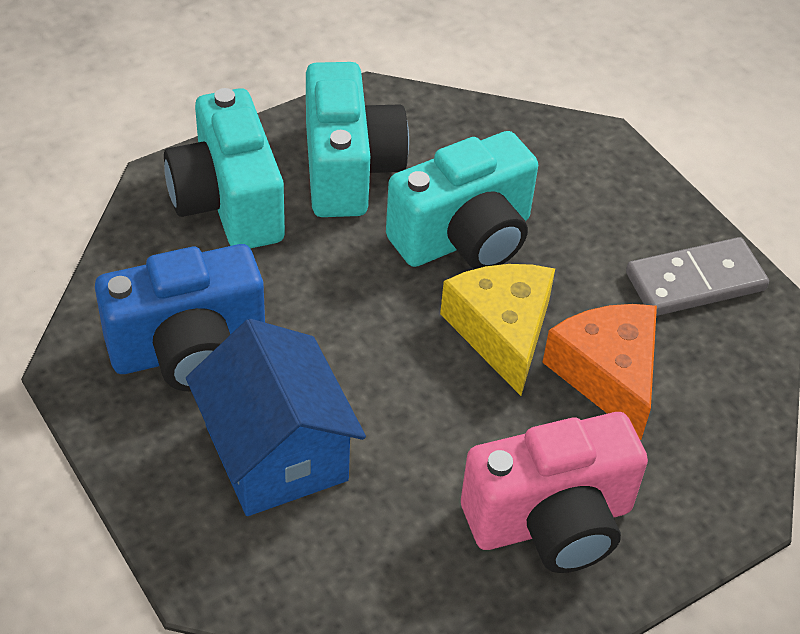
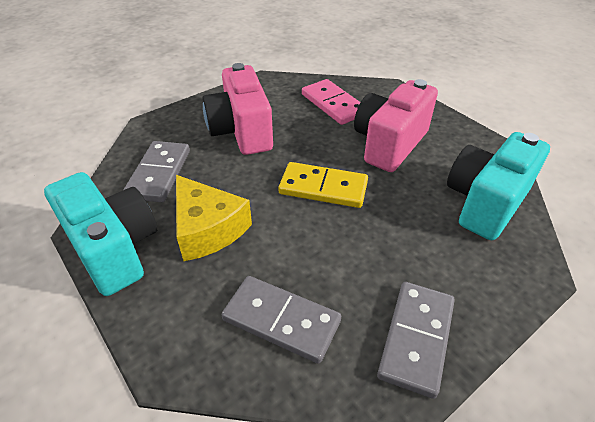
blue camera: [95,244,265,391] = 1 -> none = 0
blue house: [186,319,366,516] = 1 -> none = 0
grey domino: [626,237,769,316] = 1 -> [123,141,190,202] [222,276,341,364] [377,282,455,399] = 3
orange cheese: [542,304,657,440] = 1 -> none = 0
pink camera: [461,412,648,573] = 1 -> [202,63,273,155] [354,79,438,172] = 2
pink domino: none = 0 -> [302,79,361,125] = 1
turquoise camera: [164,88,285,248] [306,62,409,217] [386,131,538,269] = 3 -> [44,172,157,296] [447,132,550,240] = 2
yellow domino: none = 0 -> [278,162,368,208] = 1

